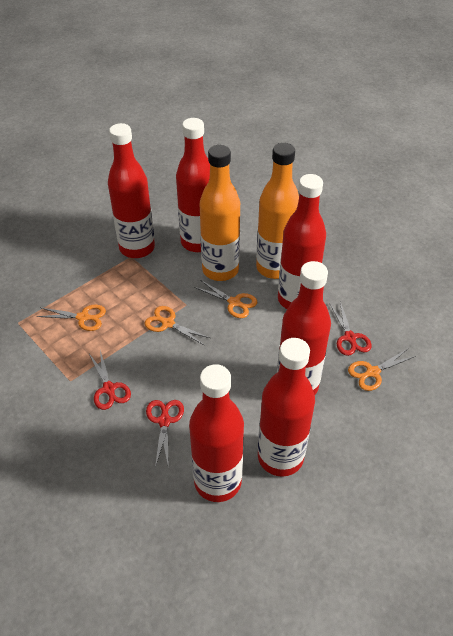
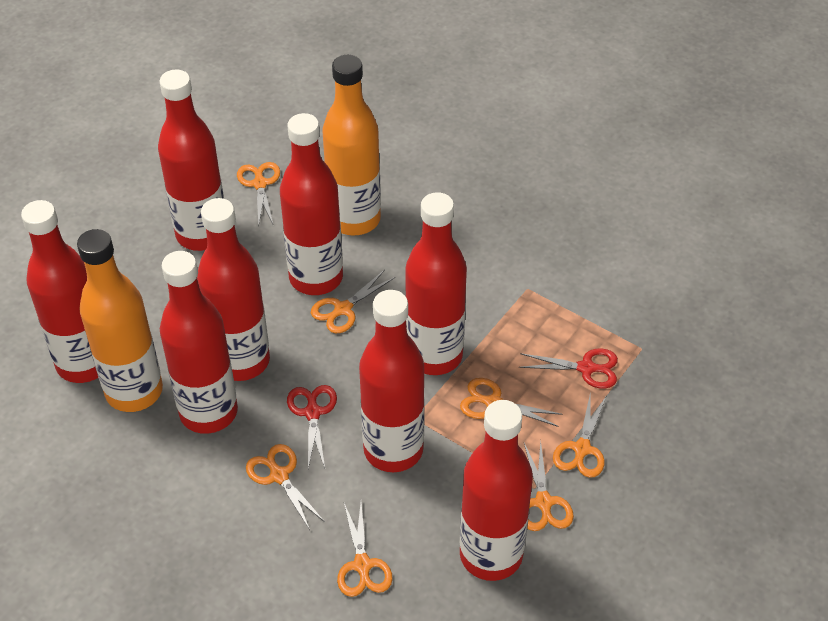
orange scissors: [37,305,106,331] [144,306,210,346] [194,280,258,318] [348,349,416,391] = 4 -> [237,162,280,226] [246,444,325,530] [311,270,395,333] [337,503,393,597] [460,378,563,427] [524,441,574,531] [553,391,607,478] = 7
red bottle: [108,123,155,258] [176,118,210,252] [189,364,244,502] [258,338,315,477] [277,261,331,395] [278,174,326,309] = 6 -> [21,200,98,383] [158,70,224,251] [160,251,238,434] [197,198,270,381] [280,113,343,295] [359,290,425,472] [405,192,467,375] [460,400,533,581] = 8
red scissors: [89,350,131,410] [146,400,184,468] [330,302,372,356] = 3 -> [287,385,337,468] [519,348,618,389] = 2

